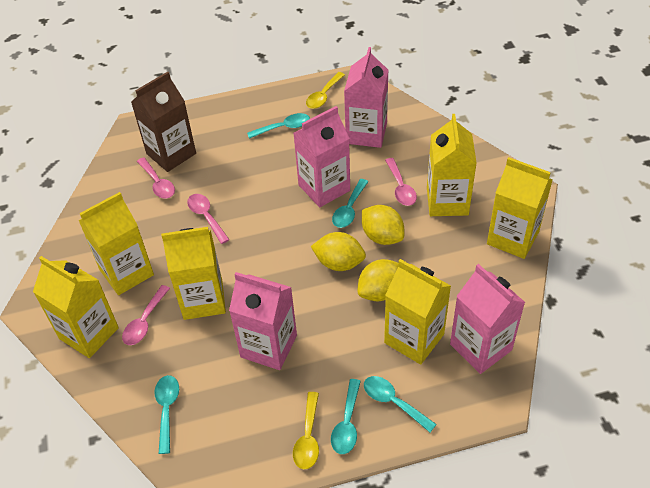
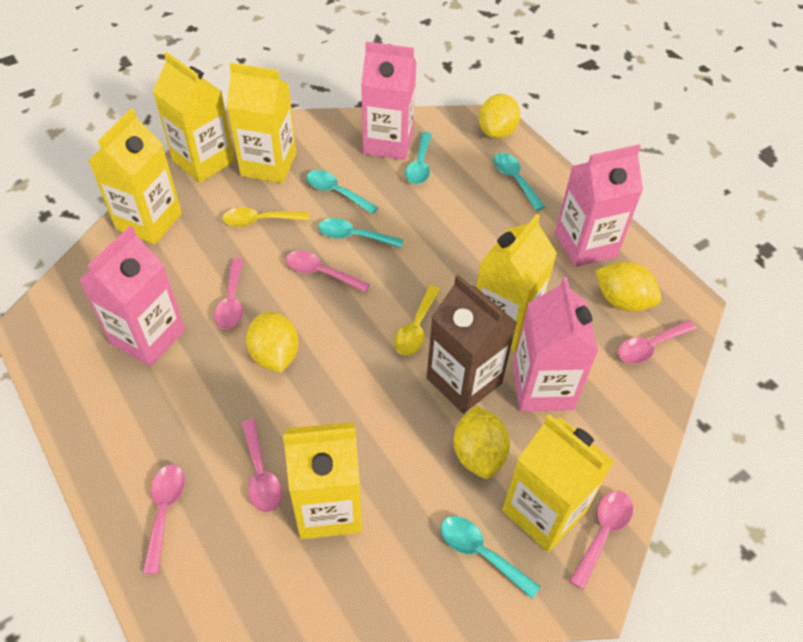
pink spoon: [122,285,170,345] [137,157,175,199] [187,194,230,244] [385,158,417,206] = 4 -> [143,464,185,574] [214,258,244,329] [241,419,282,512] [286,251,370,293] [570,491,633,590] [618,320,697,364] = 6
yellow lemon: [311,232,366,271] [358,259,398,301] [362,205,404,245] = 3 -> [246,311,299,372] [453,405,510,479] [479,94,520,139] [596,261,661,312] = 4

